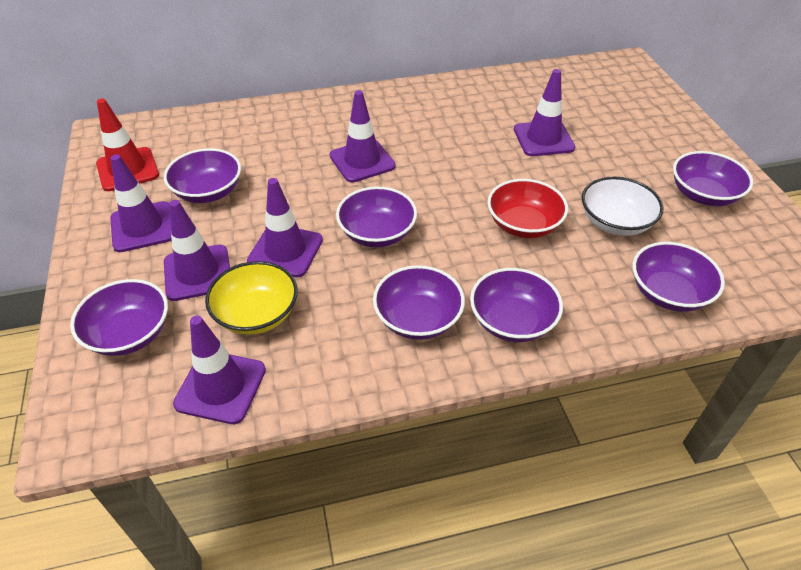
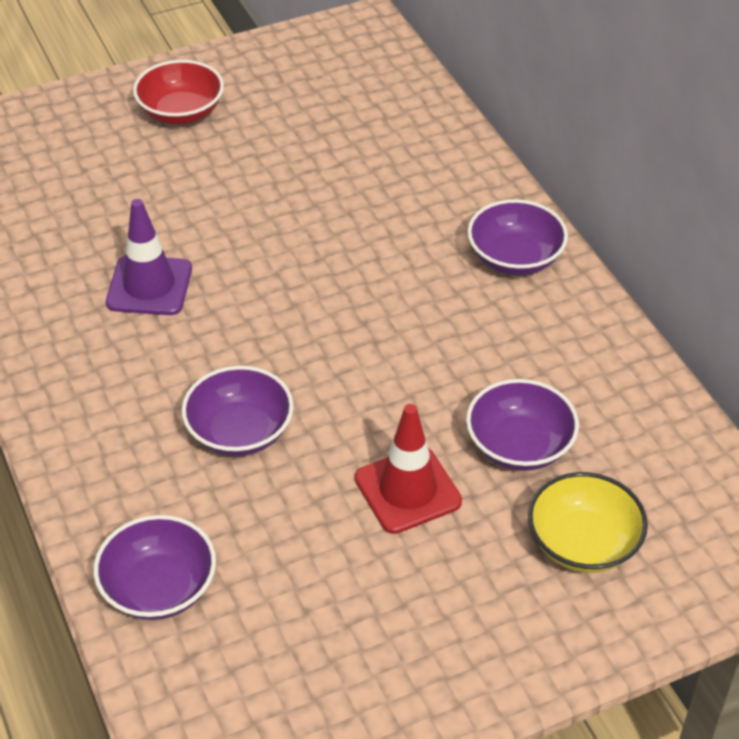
purple bowl: [70,279,168,356] [164,148,241,203] [336,186,417,247] [373,265,465,340] [470,268,563,342] [632,242,725,312] [673,151,753,206] = 7 -> [94,515,216,620] [182,366,294,456] [466,379,579,471] [467,199,568,275] = 4
purple traffic cone: [110,154,172,252] [164,200,230,301] [173,316,266,424] [247,178,323,278] [330,90,396,183] [514,69,575,156] = 6 -> [106,199,192,315] = 1
white bowl: [582,177,664,236] = 1 -> none = 0

